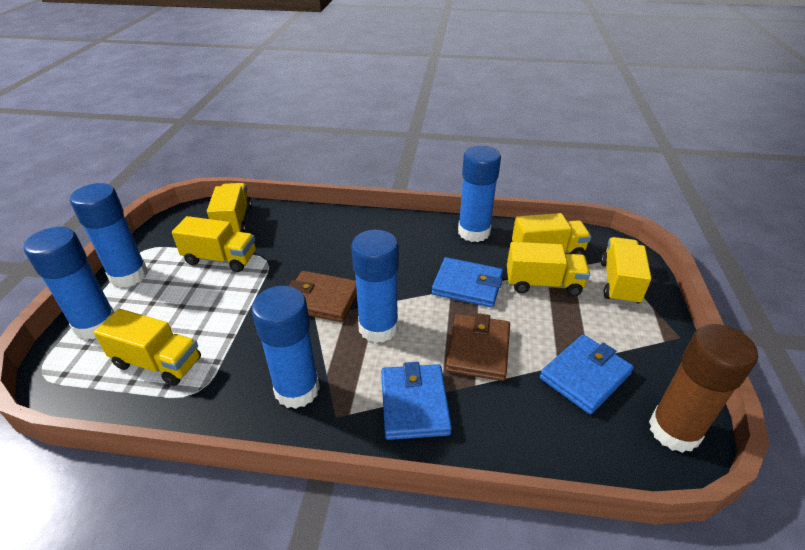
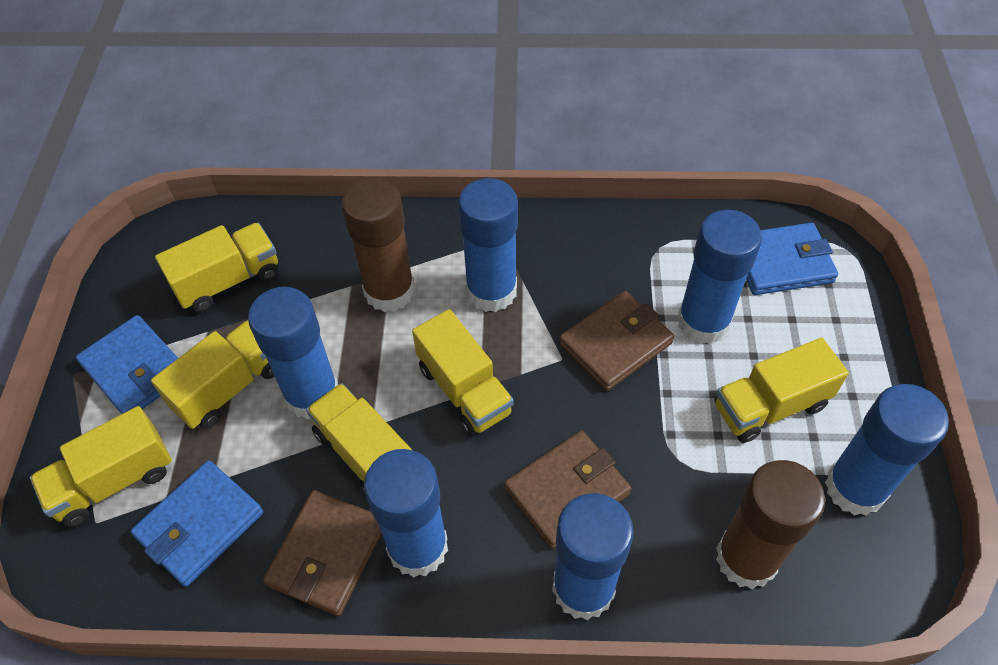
blue glue stick: [24,227,114,340] [70,183,148,288] [252,286,320,409] [351,229,399,343] [458,146,501,242] = 5 -> [248,287,338,420] [364,449,448,578] [458,178,518,312] [552,493,634,620] [677,210,762,344] [825,384,949,516] = 6
brown glue stick: [649,324,758,453] = 1 -> [341,178,414,312] [716,460,825,589] = 2
brown wallet: [288,271,357,322] [446,313,510,381] = 2 -> [263,490,382,616] [504,431,631,549] [559,291,674,391] = 3

